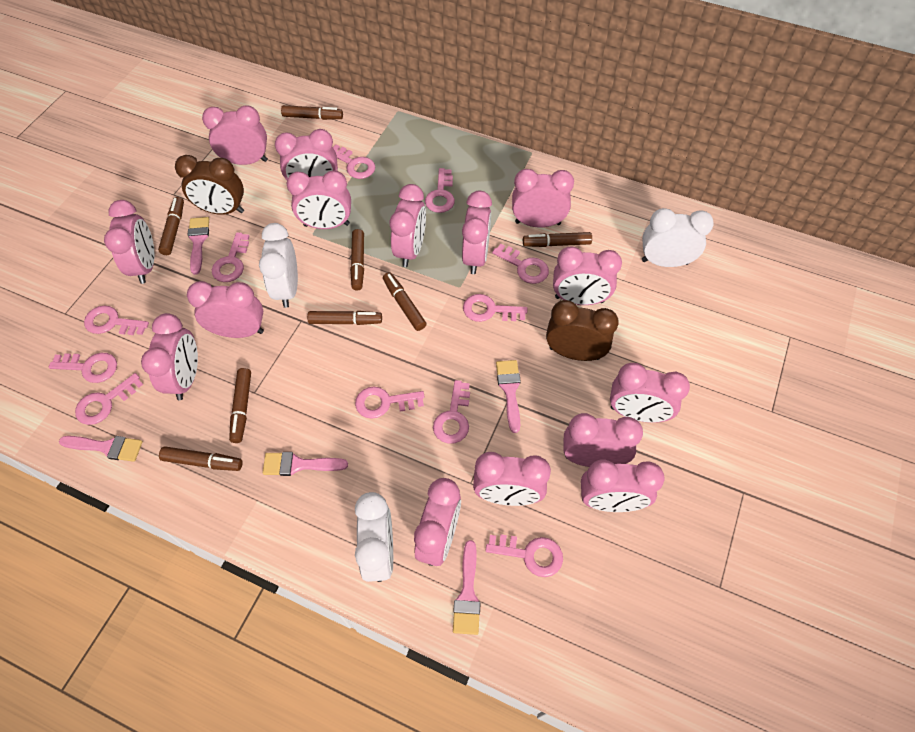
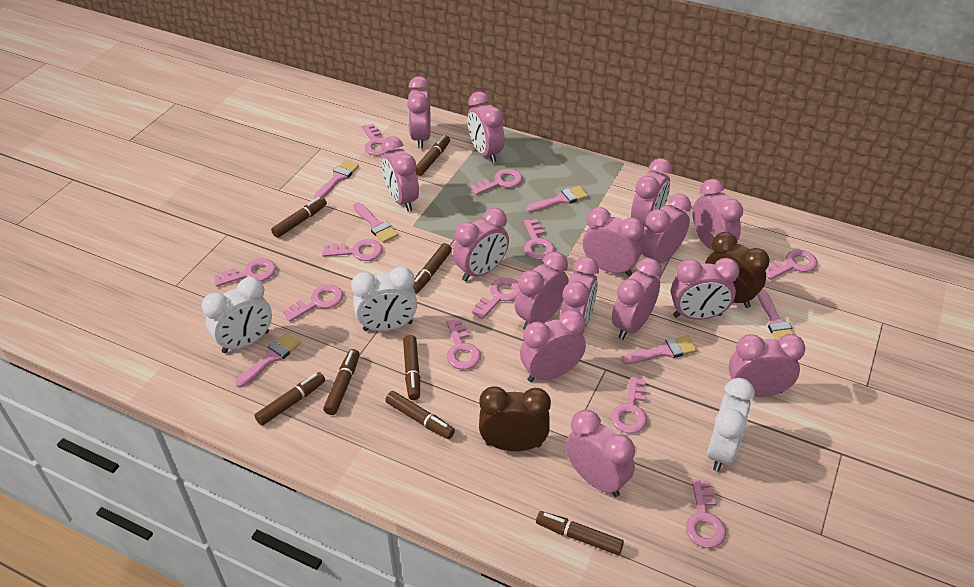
pink brush: [59,436,143,462] [188,217,209,275] [263,452,348,476] [453,540,481,635] [496,360,521,433] = 5 -> [235,333,301,387] [314,160,359,199] [353,202,398,243] [526,186,588,212] [622,335,697,364] [757,289,795,340] = 6

